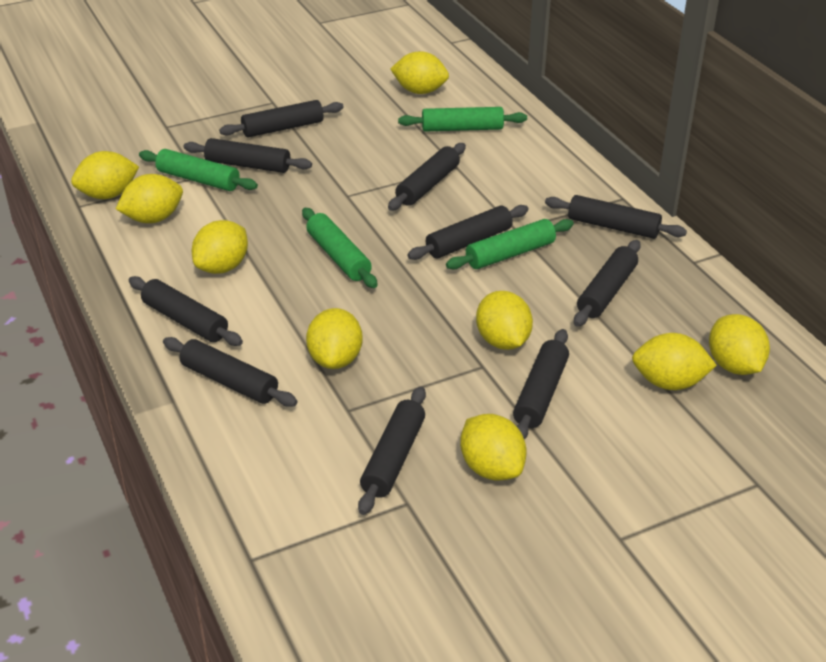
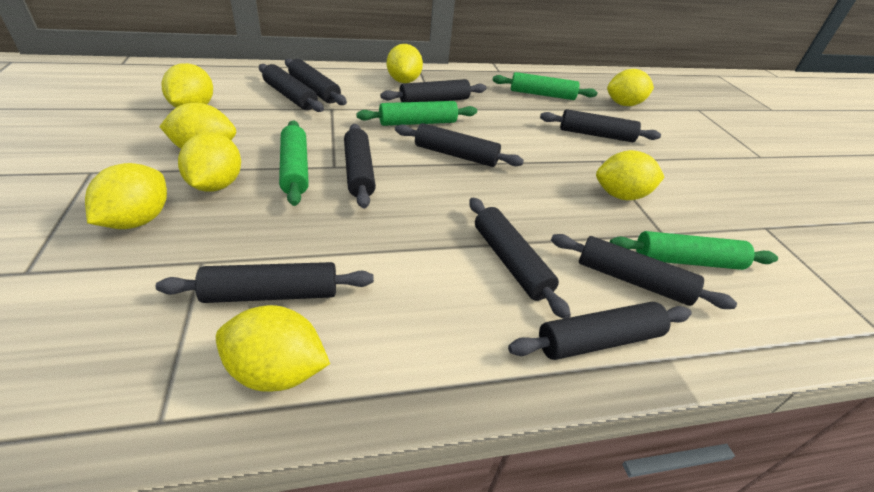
yellow lemon: [71,151,139,199] [116,174,183,223] [192,220,248,274] [306,308,363,369] [390,51,449,94] [460,414,527,481] [476,291,533,350] [632,333,717,390] [709,314,770,375] = 9 -> [85,163,167,229] [159,103,236,148] [162,63,213,107] [178,133,241,192] [216,305,330,392] [387,44,423,83] [596,150,664,200] [607,69,654,106] = 8

